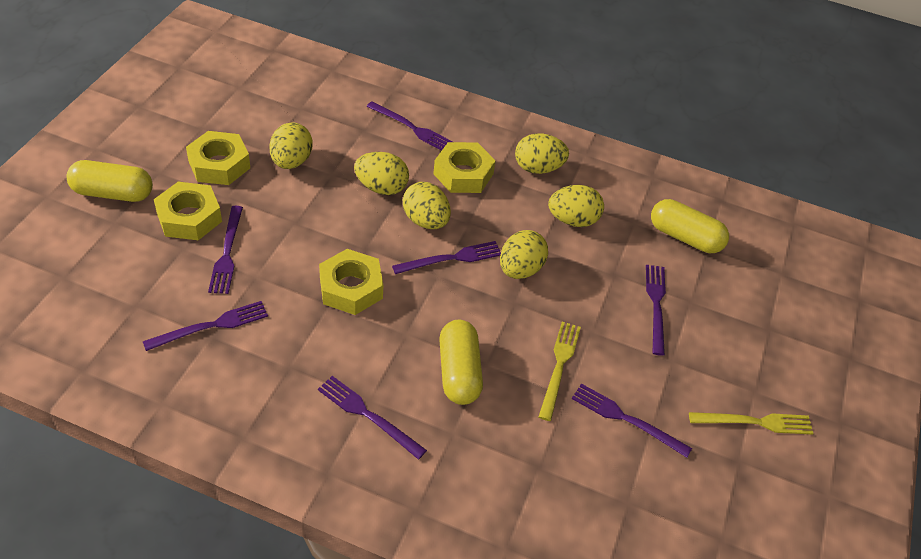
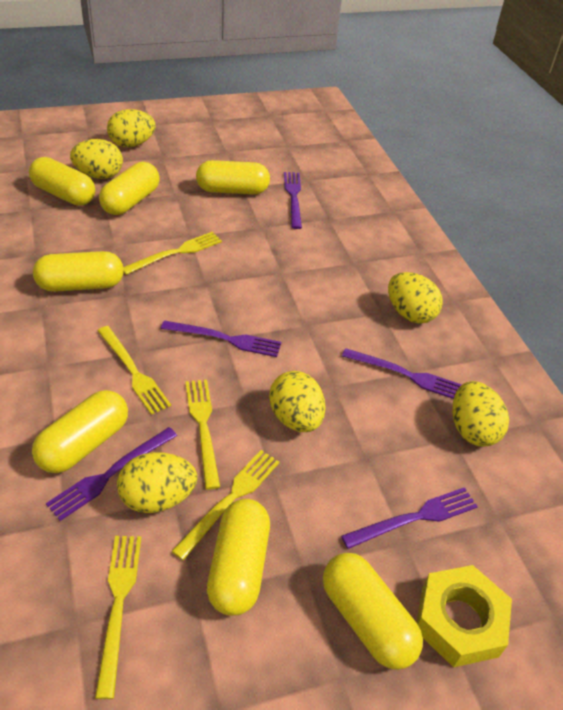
purple fork: [143,301,268,351] [208,206,243,294] [318,376,427,460] [366,102,453,151] [392,241,501,274] [572,384,692,458] [646,265,666,356] = 7 -> [46,427,177,521] [161,320,281,357] [284,172,302,229] [341,487,478,549] [342,348,462,399] = 5
yellow capsule: [66,160,153,202] [439,320,483,405] [651,199,729,253] = 3 -> [29,157,95,206] [32,390,128,473] [33,251,124,292] [99,162,160,215] [196,160,270,194] [207,499,270,616] [323,553,423,670] = 7
yellow fork: [539,322,581,421] [689,412,814,435] = 2 -> [95,536,141,699] [97,326,171,415] [123,232,222,275] [171,450,280,560] [185,379,220,490] = 5
yellow nut: [154,182,222,240] [186,131,250,185] [319,249,383,315] [433,142,496,193] = 4 -> [416,565,512,667] = 1

